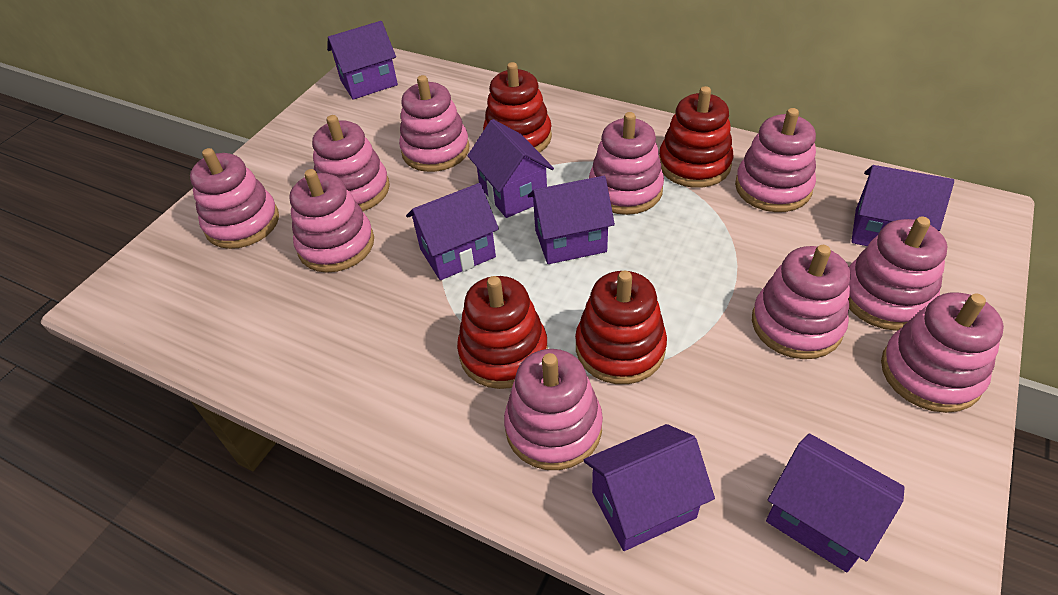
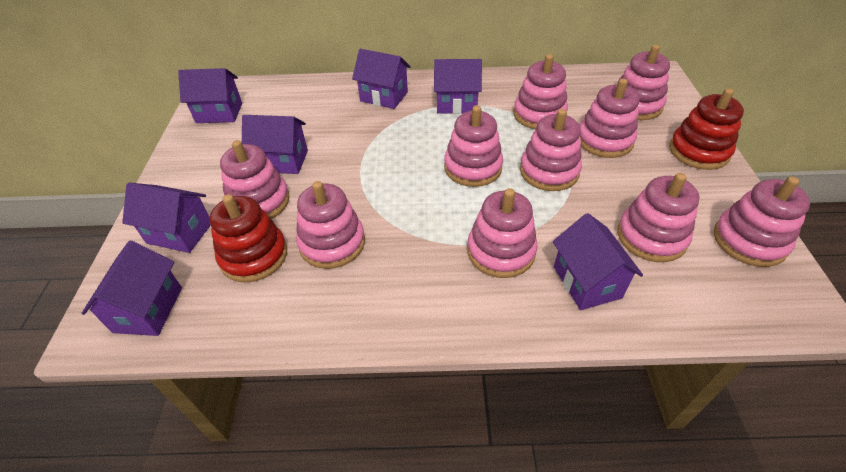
red stacking toy: [457,276,548,389] [483,62,552,153] [575,271,667,384] [659,86,733,188] = 4 -> [210,194,287,282] [669,88,744,170] = 2

